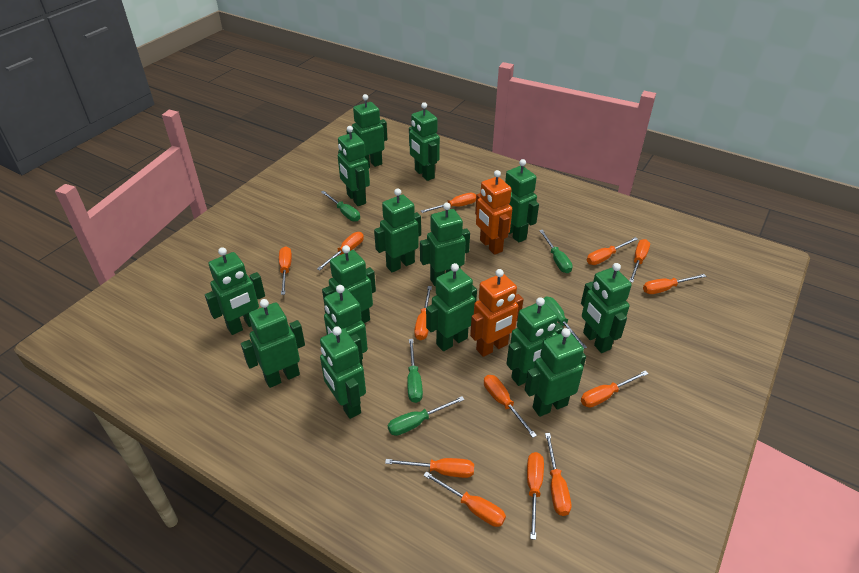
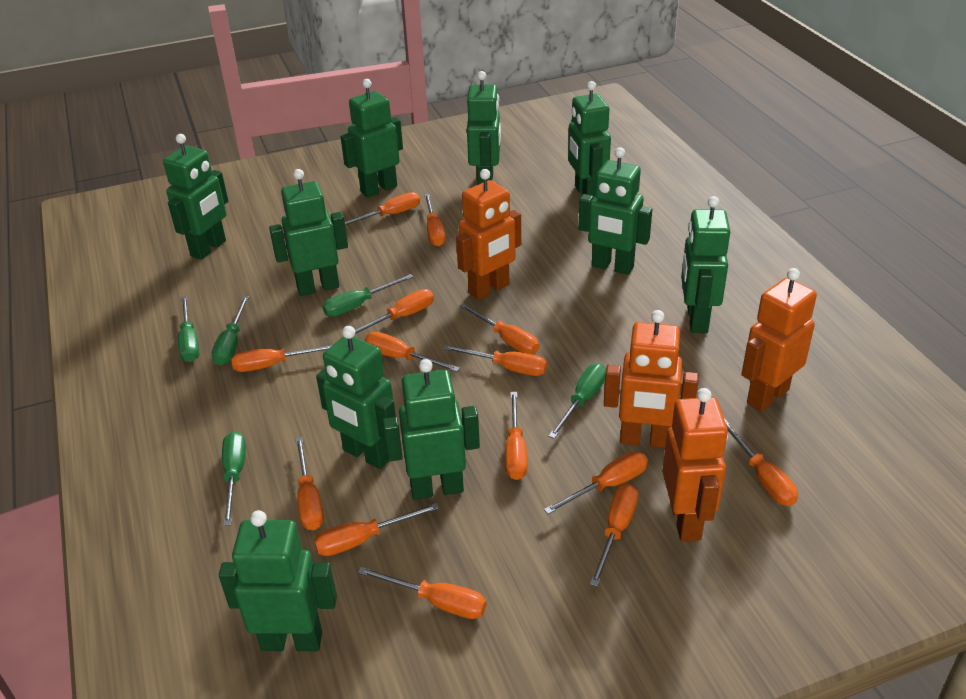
green robot: [205,247,265,335] [241,299,305,388] [320,327,366,419] [322,245,376,323] [324,285,368,367] [338,126,370,206] [347,94,387,168] [374,188,421,272] [409,102,440,181] [420,203,470,286] [426,263,477,351] [505,159,539,243] [506,297,563,386] [525,328,586,417] [581,263,632,353] = 15 -> [163,134,228,260] [219,510,337,651] [269,169,348,296] [316,326,396,469] [340,79,403,198] [383,359,480,500] [467,71,501,185] [568,81,611,198] [578,147,652,275] [681,196,730,333] = 10
orange robot: [470,269,523,357] [475,170,512,255] = 2 -> [456,169,521,300] [604,310,699,448] [662,388,728,541] [742,268,817,412] = 4
orange screwdriver: [279,246,292,295] [317,232,364,271] [385,458,474,478] [414,286,432,340] [421,193,476,213] [423,471,506,527] [484,375,537,438] [527,452,544,540] [545,433,571,516] [581,371,648,408] [587,237,638,265] [629,239,650,283] [643,274,706,294] = 13 -> [231,344,334,372] [295,437,324,530] [314,503,439,556] [345,192,420,225] [355,289,434,334] [358,566,486,619] [365,332,460,372] [424,194,446,247] [443,345,547,376] [459,303,539,354] [505,392,527,480] [544,451,648,514] [590,484,638,587] [724,419,798,506] = 14

